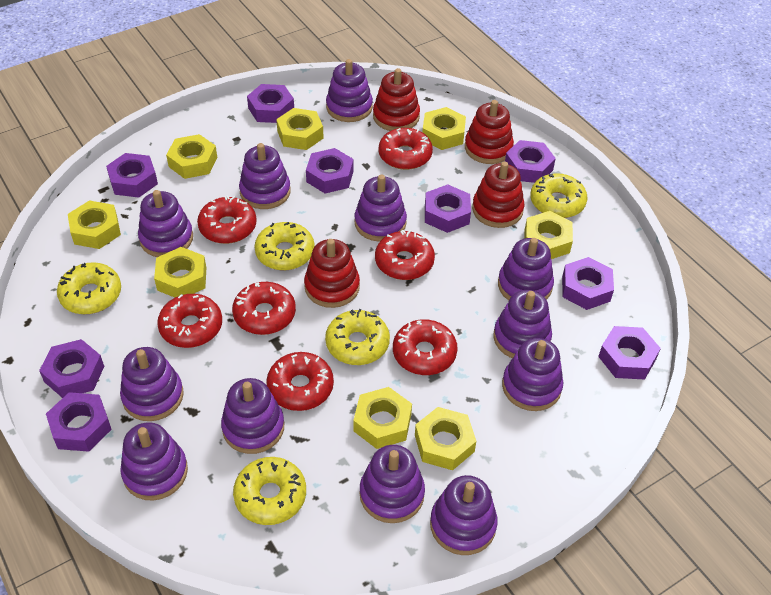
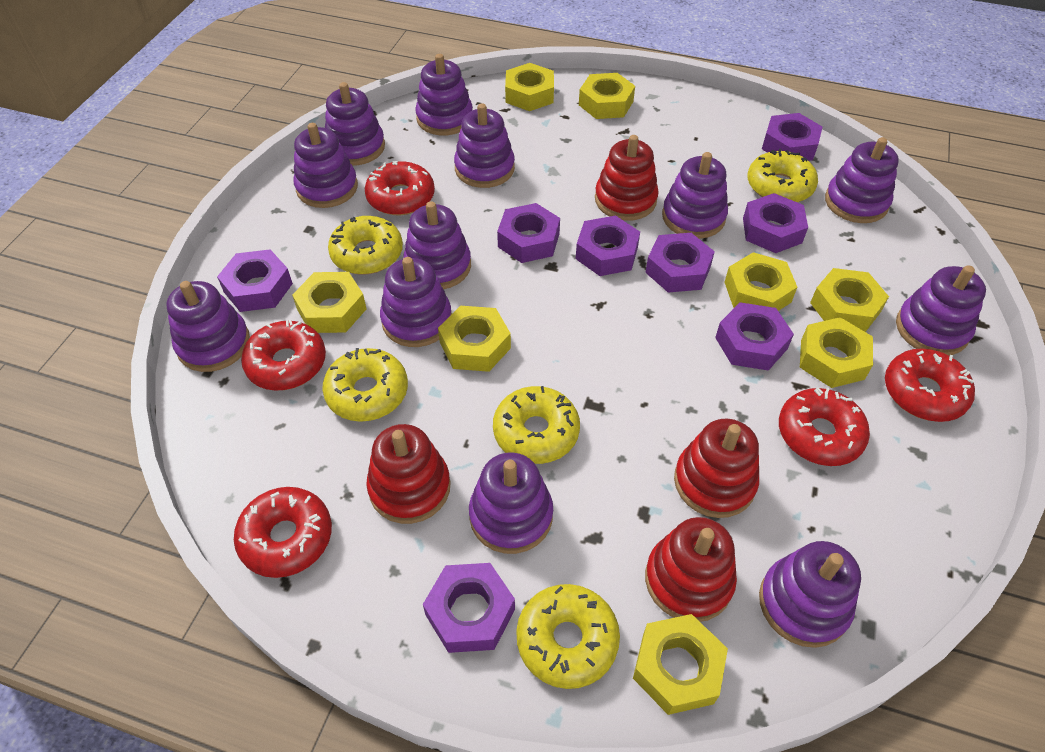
purple nut: [39,339,104,398] [46,392,112,452] [106,153,158,198] [247,84,294,123] [306,148,354,194] [425,184,471,233] [505,140,556,183] [562,257,614,310] [598,326,661,380] = 9 -> [217,249,293,312] [423,563,515,653] [497,203,560,263] [576,216,640,276] [645,233,715,293] [715,302,794,371] [743,193,808,253] [762,113,822,161] = 8
red donut: [157,294,222,348] [197,195,257,244] [232,282,296,335] [266,352,334,411] [375,230,435,280] [379,128,433,170] [393,319,458,375] = 7 -> [234,487,332,578] [241,320,326,391] [365,161,435,215] [779,387,870,466] [885,348,975,422] = 5

